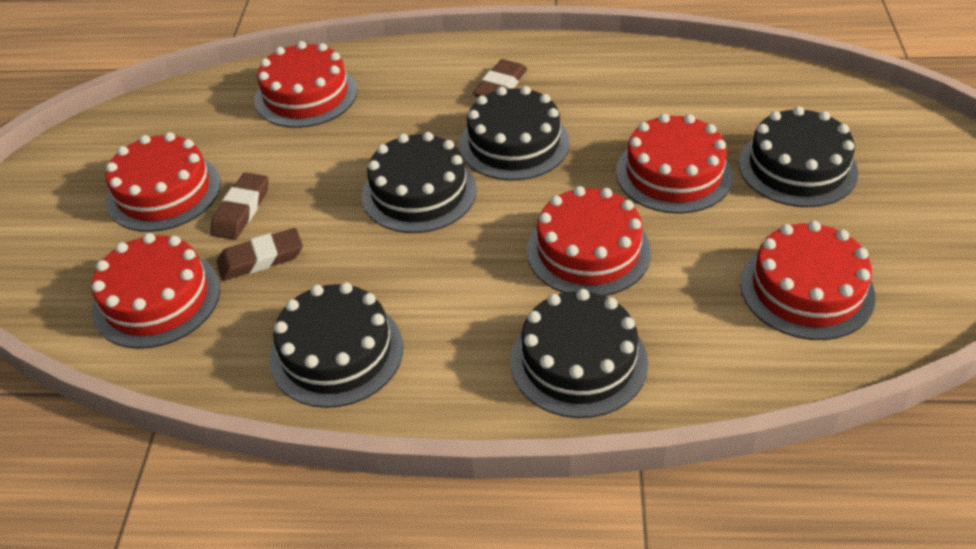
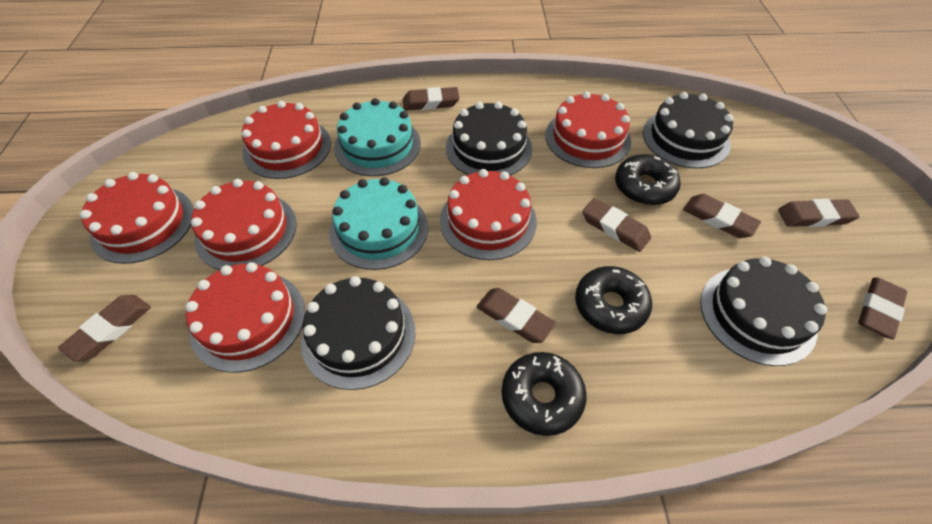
black cake: [269,282,403,408] [362,132,477,233] [459,86,570,181] [510,289,648,418] [739,106,858,207] = 5 -> [301,276,416,390] [446,101,532,176] [643,92,734,169] [700,257,827,366] = 4
black donut: none = 0 -> [501,352,587,436] [575,266,652,334] [615,154,681,205] = 3
brown eraser: [210,172,269,240] [216,228,303,281] [473,59,527,98] = 3 -> [58,295,151,362] [403,87,459,111] [476,288,556,343] [582,198,651,252] [683,194,761,238] [778,199,860,227] [858,277,907,339] = 7
turquoise cake: none = 0 -> [329,177,428,270] [334,98,421,176] = 2

